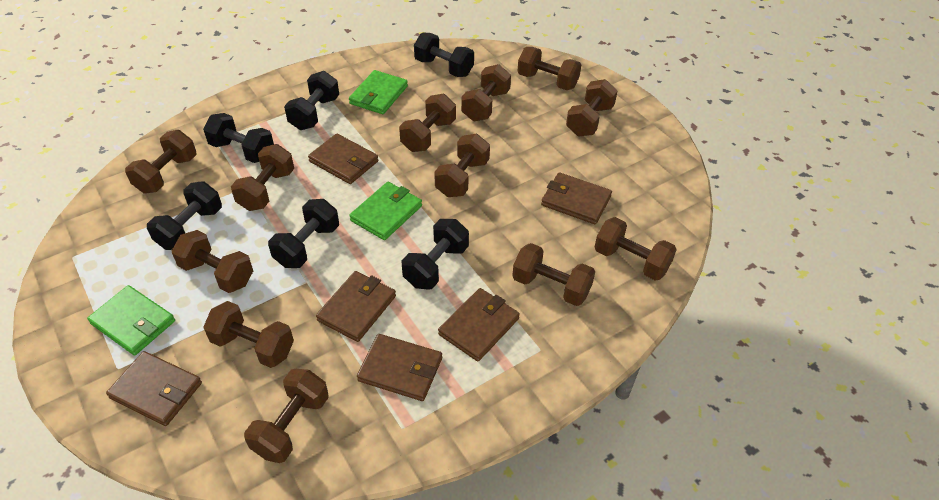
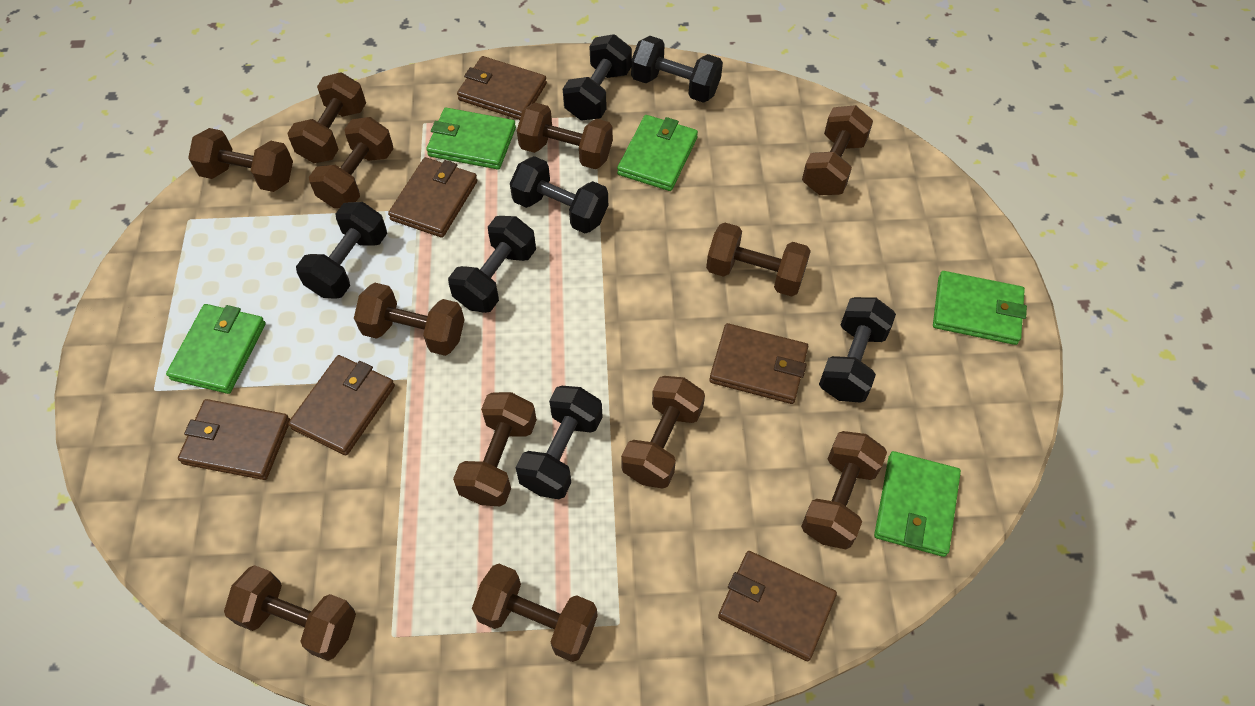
black dumbbell: [147,181,222,250] [203,113,274,163] [268,199,339,268] [284,71,339,130] [402,219,469,289] [414,33,474,77] = 6 -> [296,202,387,299] [448,216,536,313] [510,156,608,233] [516,386,603,499] [563,34,632,121] [631,36,723,103] [819,297,896,403] = 7
green wallet: [87,285,175,356] [349,70,408,114] [349,182,422,240] = 3 -> [166,304,266,394] [426,108,516,170] [617,115,698,191] [874,451,961,557] [933,271,1027,345] = 5

